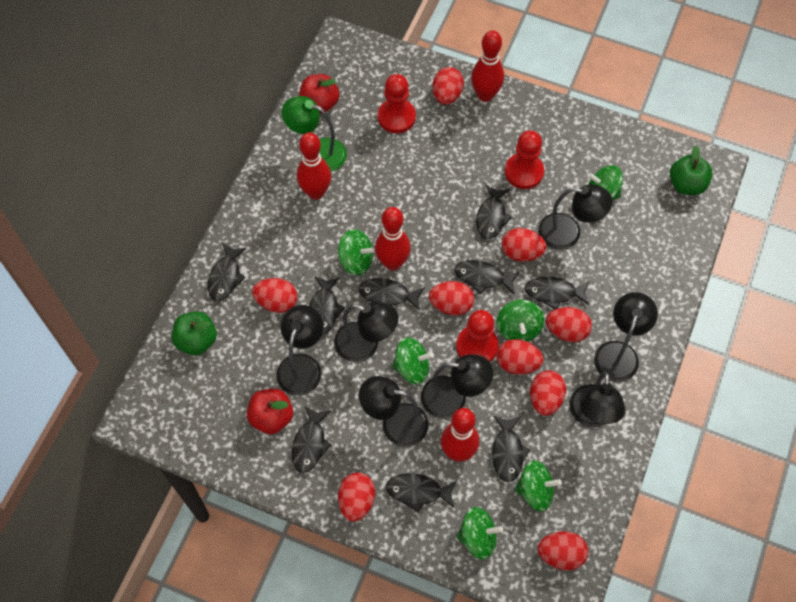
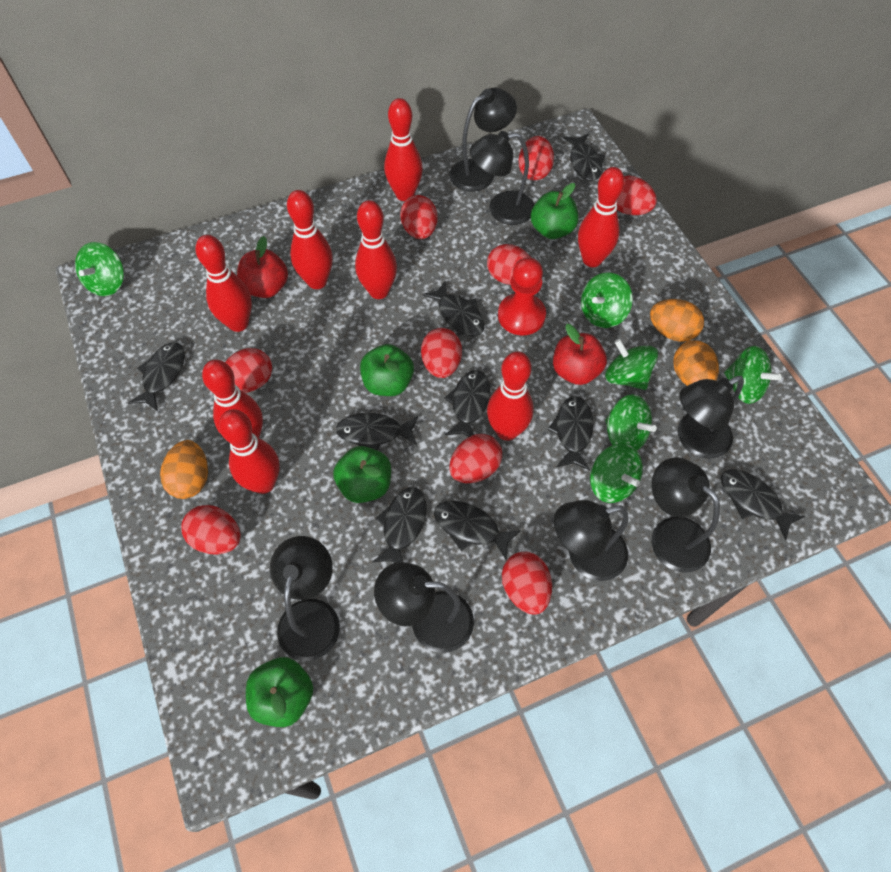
green apple: [172,312,217,355] [670,146,713,195] = 2 -> [246,657,313,727] [333,446,391,503] [360,344,414,396] [531,183,579,239] = 4
green lamp: [282,96,347,172] = 1 -> none = 0
orange egg: none = 0 -> [160,440,208,499] [650,299,704,342] [673,340,719,386] = 3
red bowling pin: [297,132,331,200] [375,207,411,271] [441,408,479,462] [471,30,504,102] = 4 -> [196,235,252,332] [202,360,263,438] [219,409,280,494] [287,190,333,289] [355,200,397,299] [384,98,423,201] [487,351,534,441] [578,167,625,267] = 8
red pawn: [378,74,416,133] [456,310,499,362] [505,131,544,189] = 3 -> [498,257,546,335] = 1

